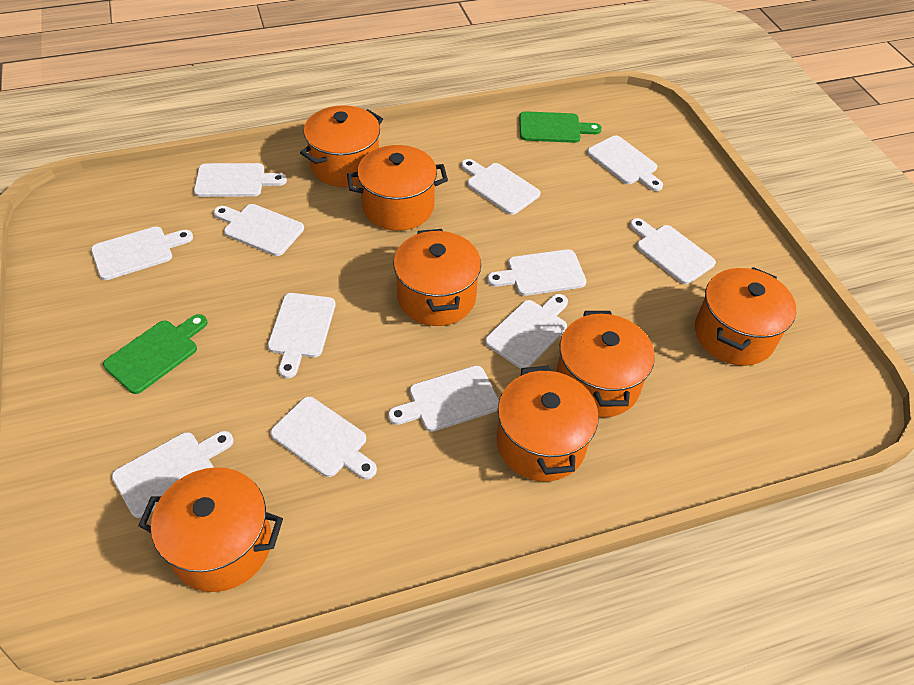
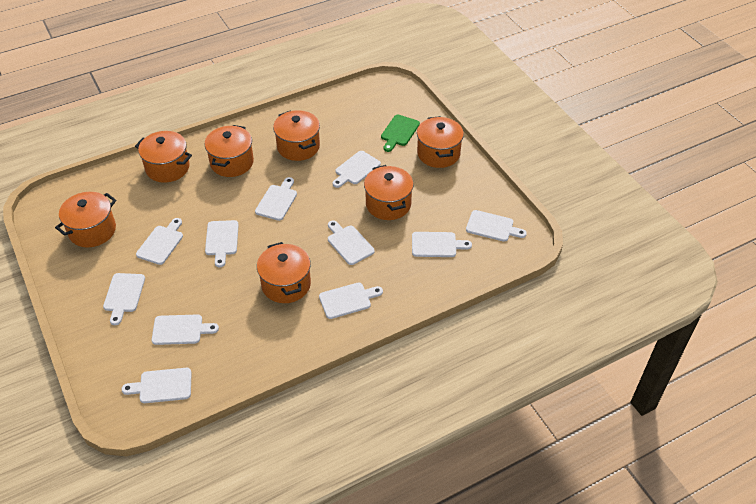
green cutting board: [103,314,207,394] [519,111,602,143] = 2 -> [381,115,420,152] = 1
white cutting board: [91,226,193,280] [112,431,234,518] [194,163,287,197] [214,204,304,256] [268,293,335,378] [270,397,377,479] [388,366,499,432] [461,159,540,215] [485,294,568,369] [487,249,586,296] [587,135,663,191] [630,218,716,284] = 12 -> [103,273,145,325] [121,368,192,403] [136,218,183,265] [152,314,219,345] [205,220,239,267] [255,177,297,221] [319,283,383,319] [328,220,375,265] [332,151,381,188] [412,232,472,257] [466,210,527,242] = 11

